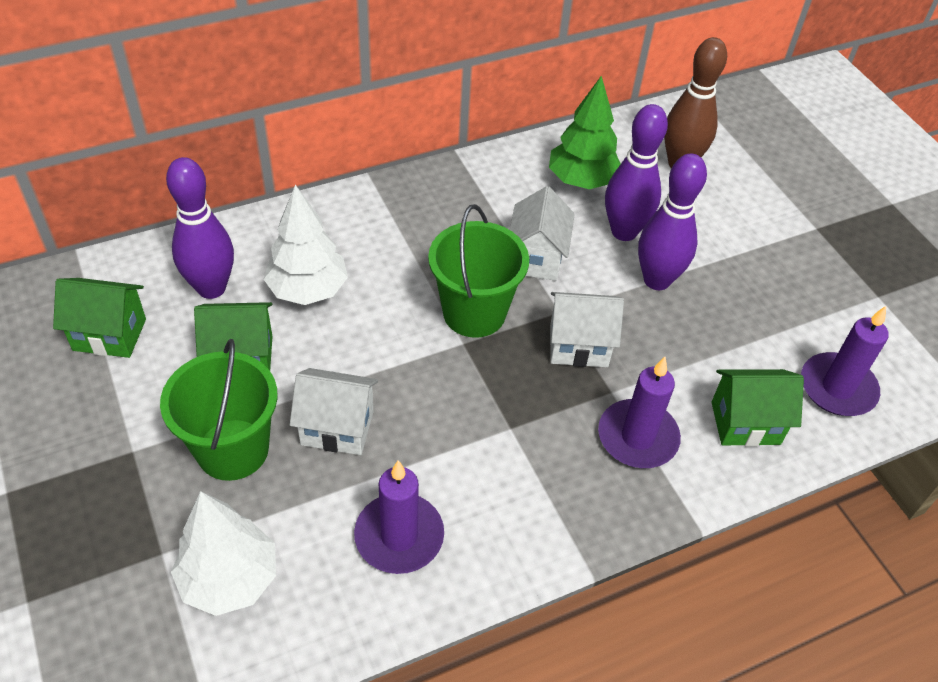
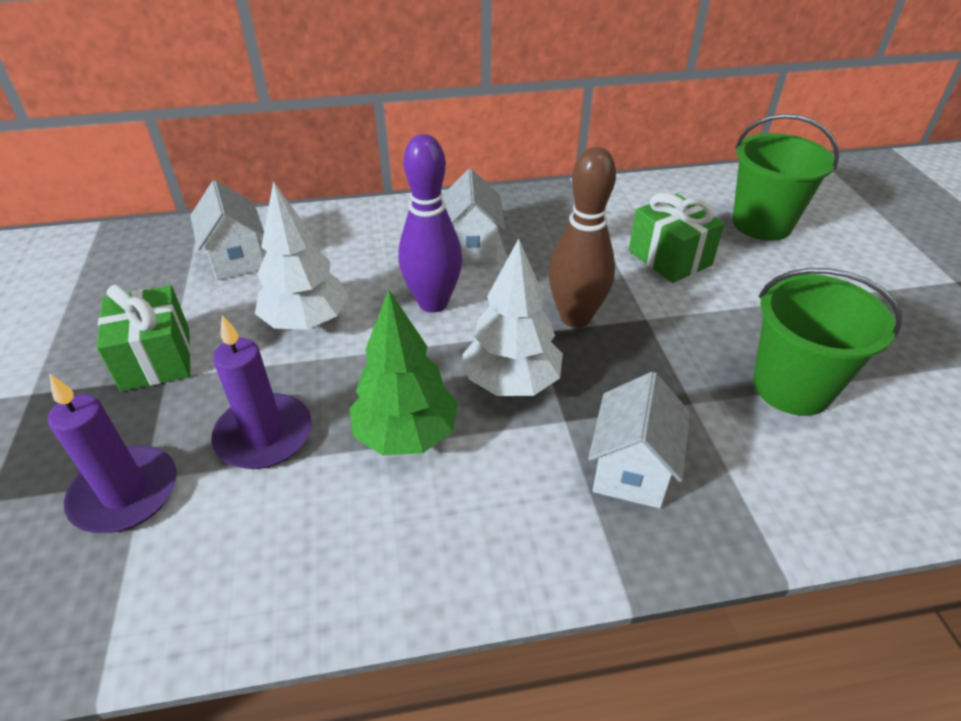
green gift: none = 0 -> [97,285,191,391] [629,193,725,283] = 2
green house: [53,278,146,358] [194,302,273,370] [711,369,804,446] = 3 -> none = 0
purple bowling pin: [166,157,234,299] [605,104,668,241] [638,154,707,290] = 3 -> [399,134,462,313] = 1
purple candle: [354,460,444,574] [598,357,681,468] [801,306,889,416] = 3 -> [48,373,177,533] [211,315,312,469] = 2

